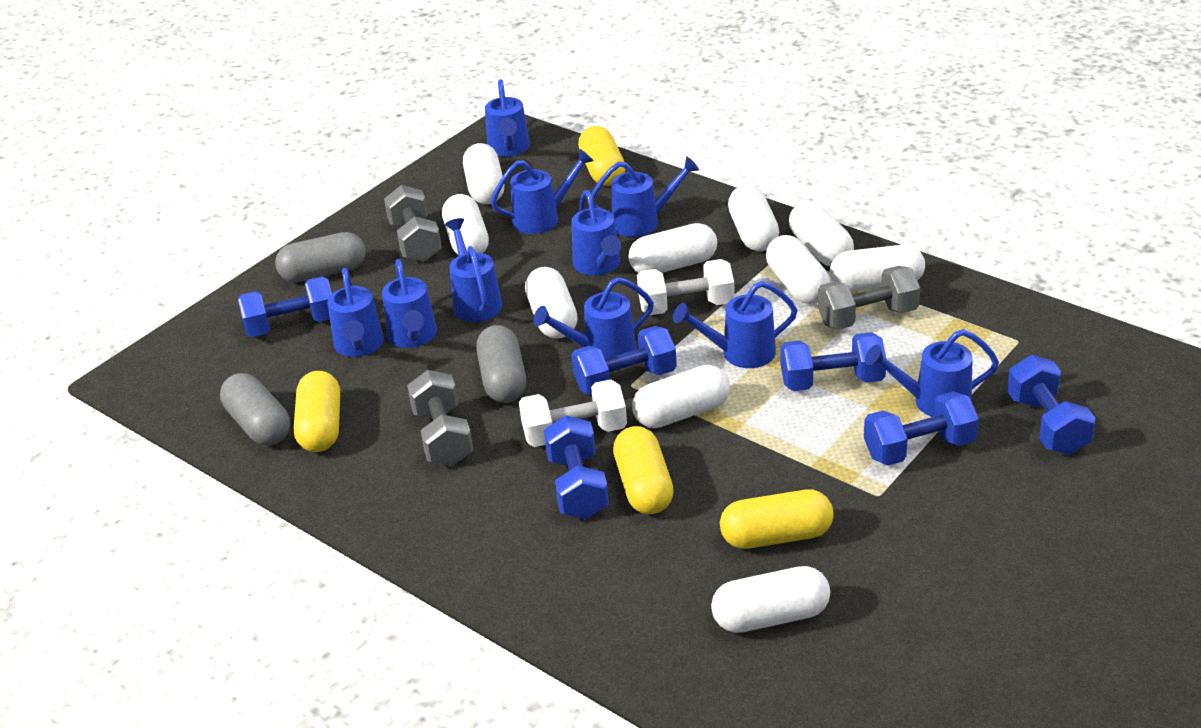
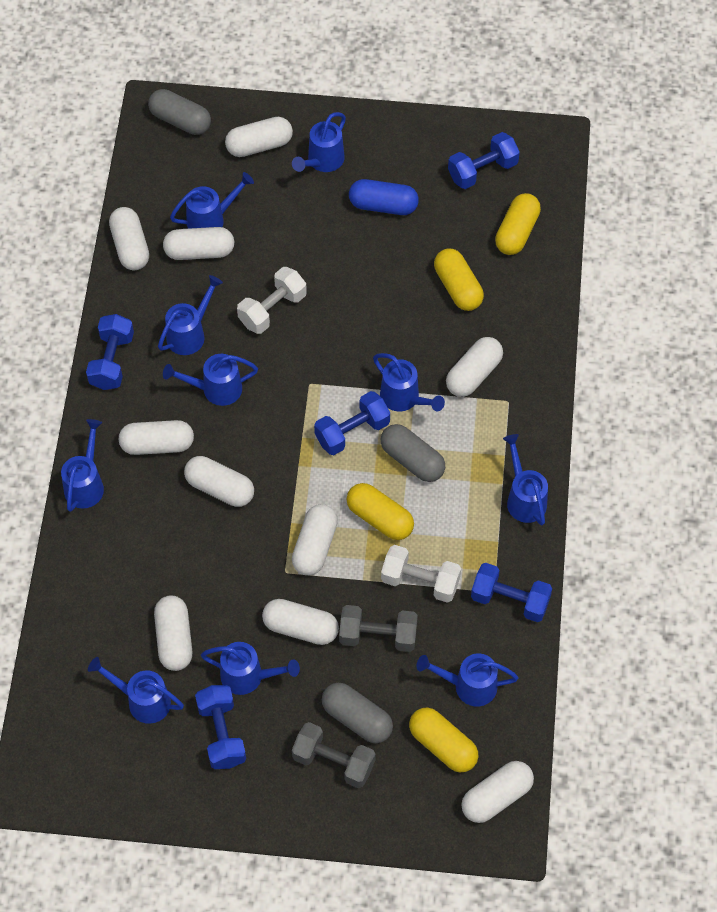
blue capsule: none = 0 -> [349,179,419,215] = 1
blue dumbbell: [238,276,332,337] [544,415,609,519] [571,326,677,396] [780,332,886,391] [864,392,979,466] [1007,355,1096,455] = 6 -> [86,314,134,390] [195,685,246,769] [314,391,390,455] [448,132,520,189] [471,563,552,622] = 5
grey dumbbell: [384,185,442,262] [407,370,473,466] [818,266,920,330] = 3 -> [292,722,376,788] [339,605,418,652] = 2

